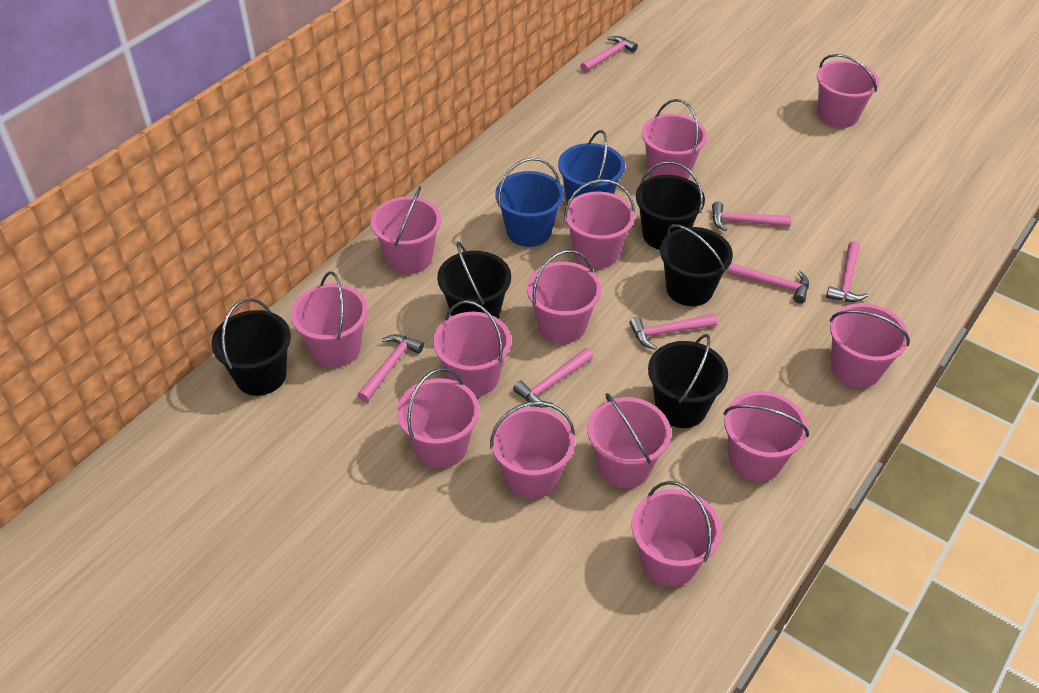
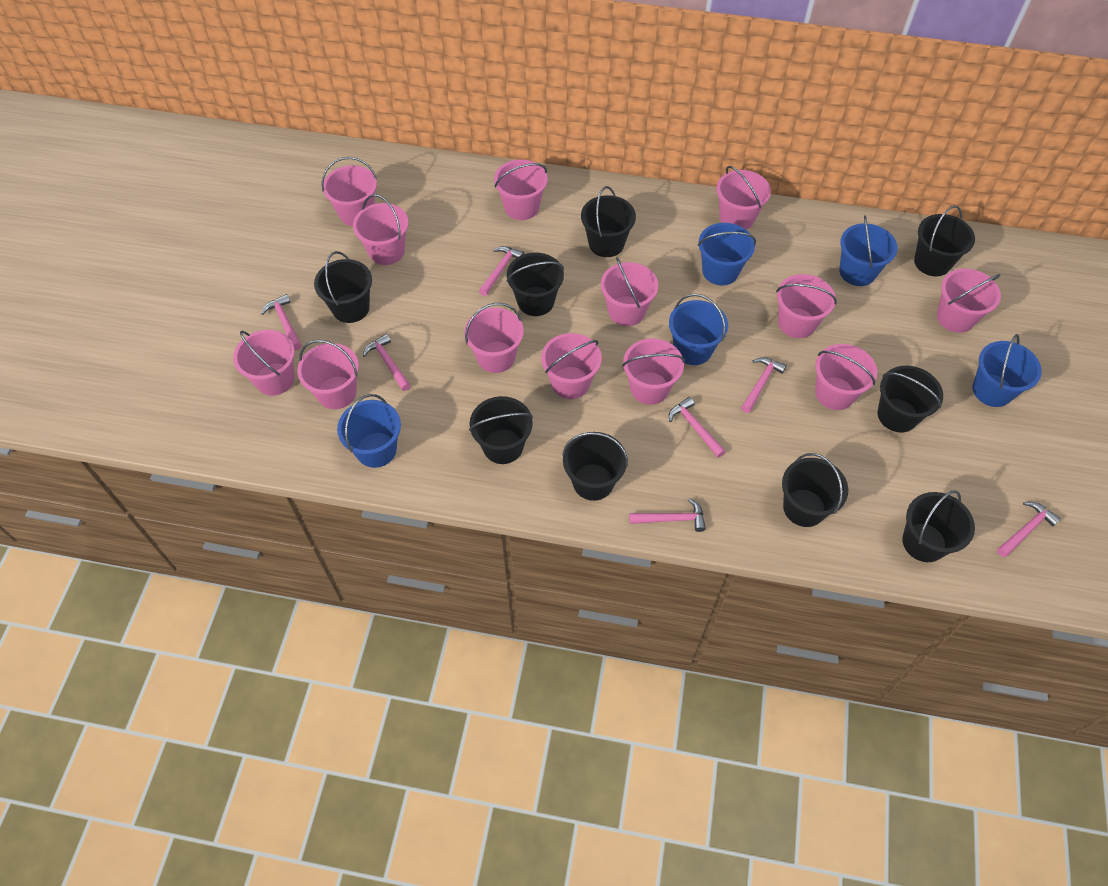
black bucket: [211,298,291,396] [437,241,511,319] [636,161,705,250] [648,334,728,428] [660,224,733,306] = 5 -> [314,251,372,323] [469,396,533,464] [506,253,564,316] [562,432,628,501] [581,186,636,257] [782,453,848,527] [878,366,943,433] [902,490,975,562] [914,205,975,276] = 9
blue bucket: [495,158,564,247] [558,130,625,203] = 2 -> [337,394,401,468] [669,294,728,365] [698,223,756,285] [839,215,898,286] [973,334,1042,407] = 5

